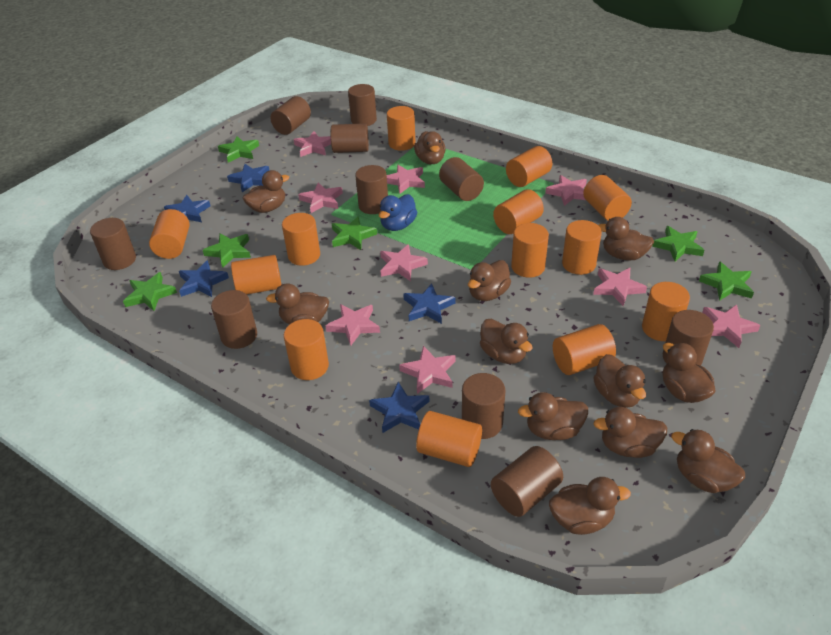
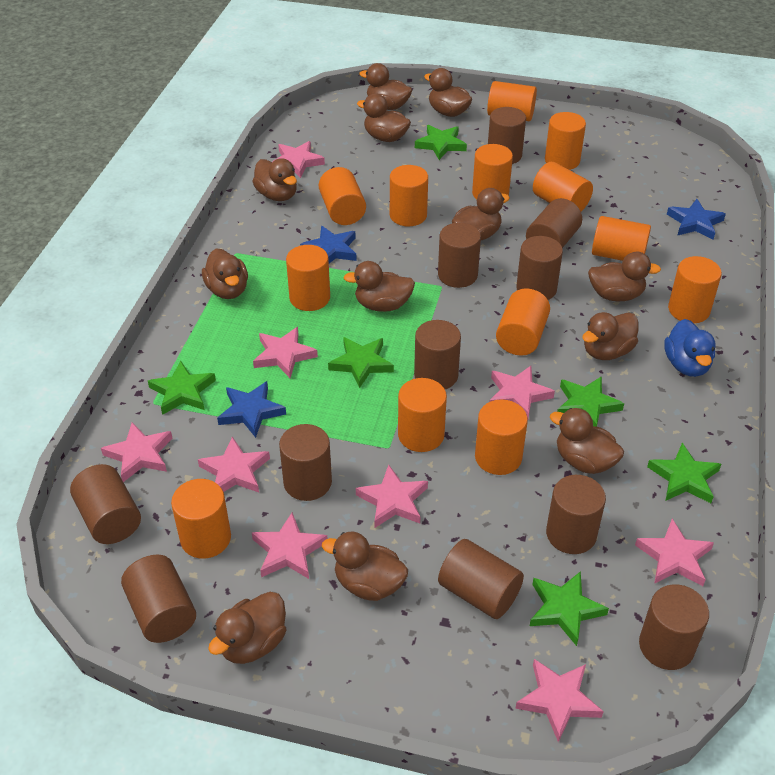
blue star: [164,195,210,222] [179,260,229,297] [227,164,270,192] [369,382,429,433] [403,283,455,324] = 5 -> [217,381,286,438] [300,226,357,263] [667,199,726,240] = 3
brown cylinder: [90,218,136,270] [211,290,257,349] [270,96,311,135] [331,123,369,153] [348,84,377,126] [355,165,388,214] [439,157,484,201] [462,373,505,439] [491,446,563,517] [663,310,714,366] = 10 -> [70,464,141,544] [121,555,196,643] [279,424,332,501] [414,320,461,389] [438,223,481,288] [438,539,524,619] [488,107,526,164] [516,236,563,300] [526,198,582,248] [546,475,606,554] [639,585,709,670] = 11

